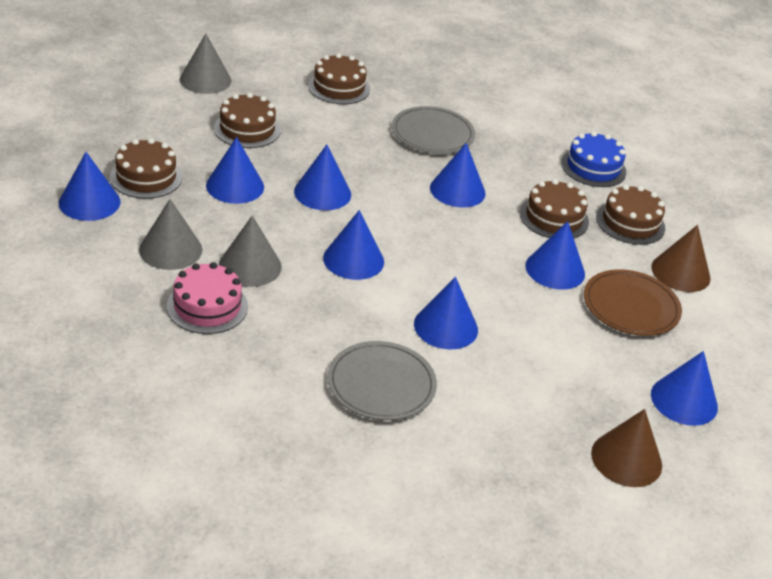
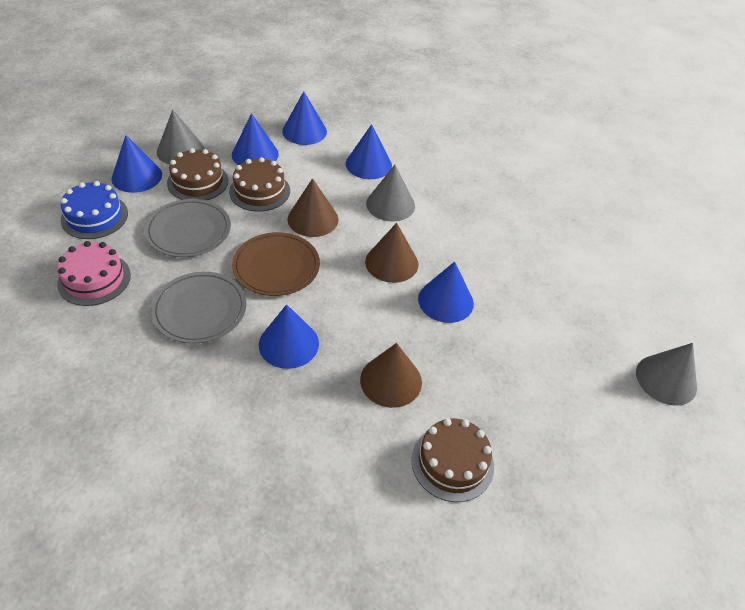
blue cone: [59,152,120,221] [206,137,264,204] [294,145,351,210] [323,210,384,280] [414,277,478,349] [430,143,486,207] [525,221,585,290] [651,351,718,426] = 8 -> [111,135,162,193] [232,113,279,165] [259,304,319,369] [282,91,327,145] [346,124,392,179] [418,261,474,323] = 6
brown cake: [110,138,182,199] [214,93,281,148] [308,53,370,104] [520,179,589,238] [596,185,665,245] = 5 -> [167,148,229,200] [229,157,290,212] [411,418,494,502] = 3
brown cone: [591,409,662,487] [651,225,710,292] = 2 -> [288,178,338,237] [360,343,422,408] [365,223,418,283] = 3

